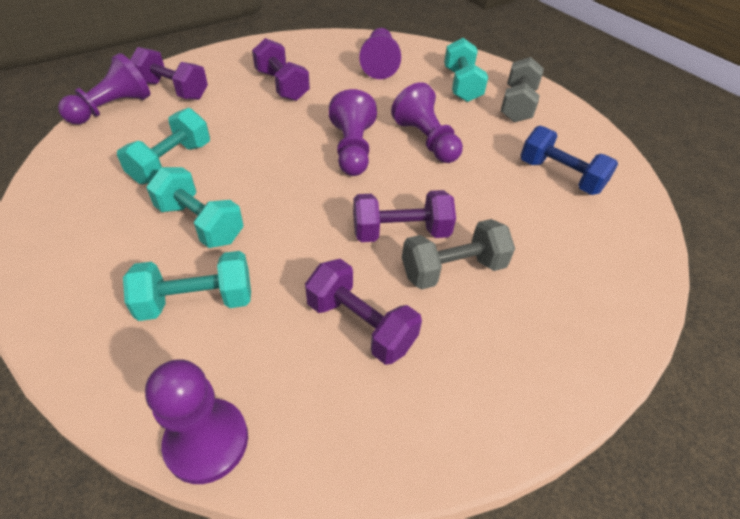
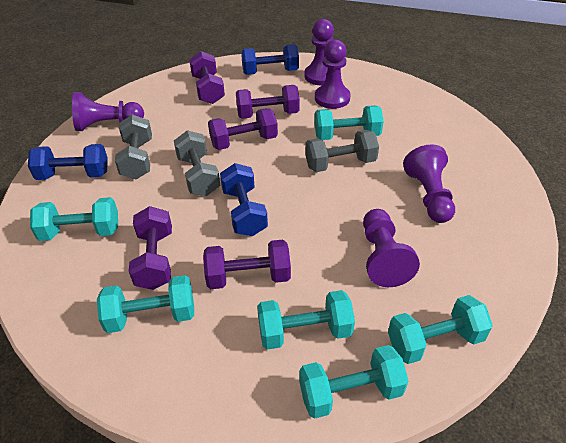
blue dumbbell: [520,126,618,195] = 1 -> [28,144,108,180] [220,163,268,236] [241,44,299,75] = 3
grey dumbbell: [402,219,515,290] [500,57,544,122] = 2 -> [115,115,152,179] [174,130,221,196] [305,130,379,172] = 3
purple dumbbell: [130,47,208,100] [252,38,310,101] [305,259,422,365] [353,190,456,242] = 4 -> [129,206,172,290] [189,51,225,104] [203,240,291,289] [208,108,278,150] [236,85,300,119] = 5
turquoise dumbbell: [117,108,210,184] [123,251,251,321] [146,167,243,248] [444,38,488,102] = 4 -> [30,197,118,241] [97,275,194,333] [257,290,355,350] [299,345,408,419] [315,105,384,140] [388,295,493,364] = 6

